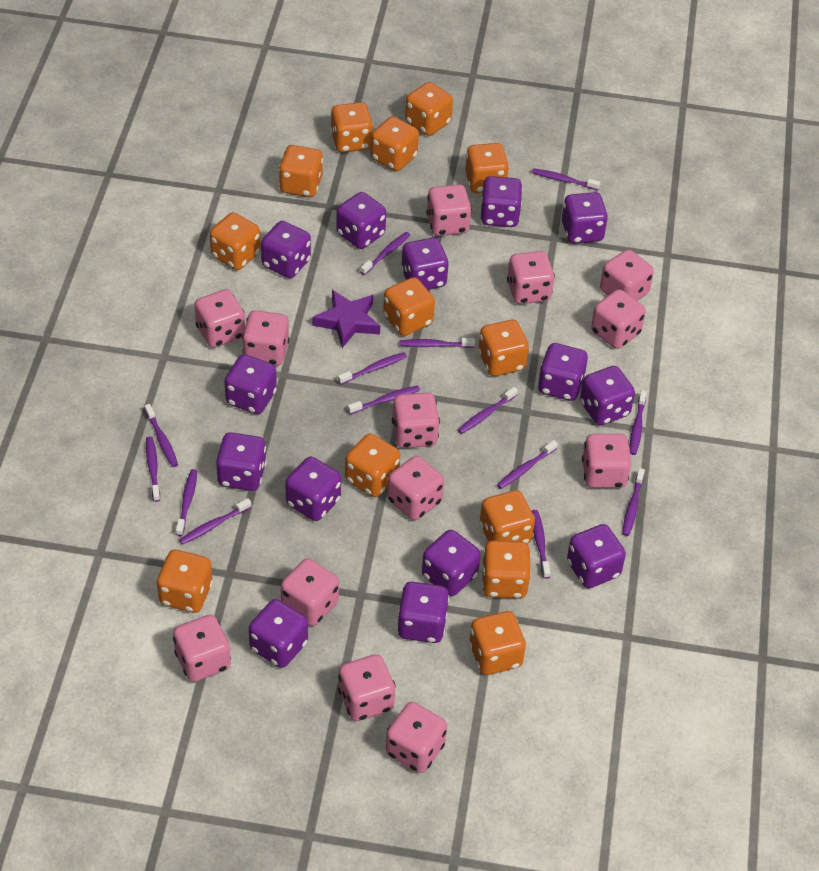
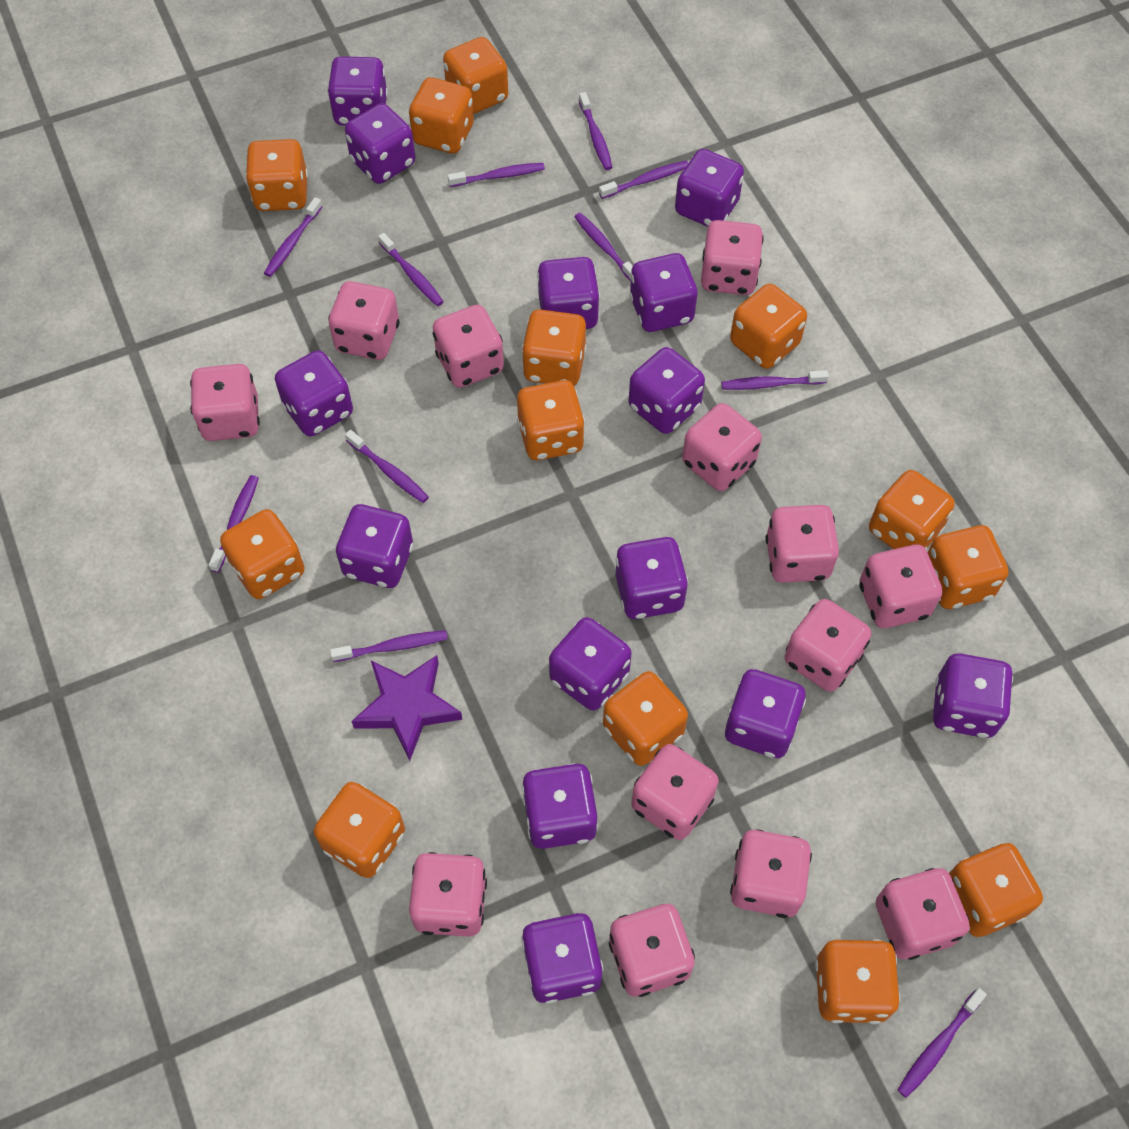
purple toothbrush: [145,404,178,467] [146,437,160,502] [176,469,197,536] [179,498,251,545] [338,352,407,385] [348,385,420,414] [360,232,410,275] [399,338,475,348] [458,387,518,434] [497,440,558,489] [531,168,600,190] [532,510,550,579] [622,468,645,536] [630,390,647,455] = 14 -> [209,475,259,573] [264,197,323,277] [330,630,448,662] [345,430,429,503] [378,233,444,306] [448,163,545,187] [574,213,633,281] [579,92,612,170] [599,161,688,199] [721,370,829,390] [898,988,987,1098] = 11

